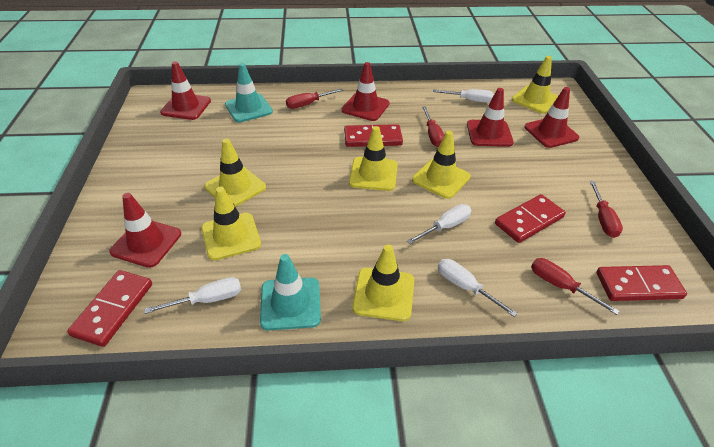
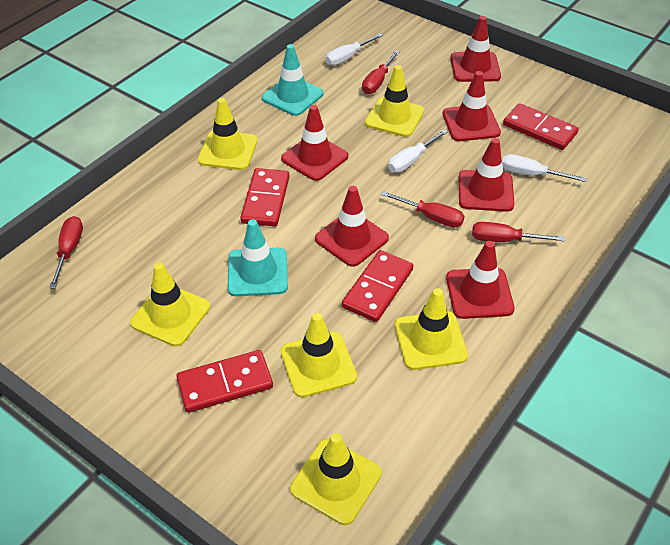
red traffic cone: [109,193,181,268] [160,61,211,120] [342,62,390,121] [467,88,514,147] [524,87,579,148] = 5 -> [281,105,348,181] [315,186,389,267] [443,71,501,141] [446,241,515,319] [450,16,501,82] [459,138,514,212] = 6
white screwdriver: [144,277,241,314] [407,204,471,244] [433,89,494,103] [438,259,518,317] = 4 -> [326,33,383,66] [388,129,448,173] [502,154,587,182] = 3

